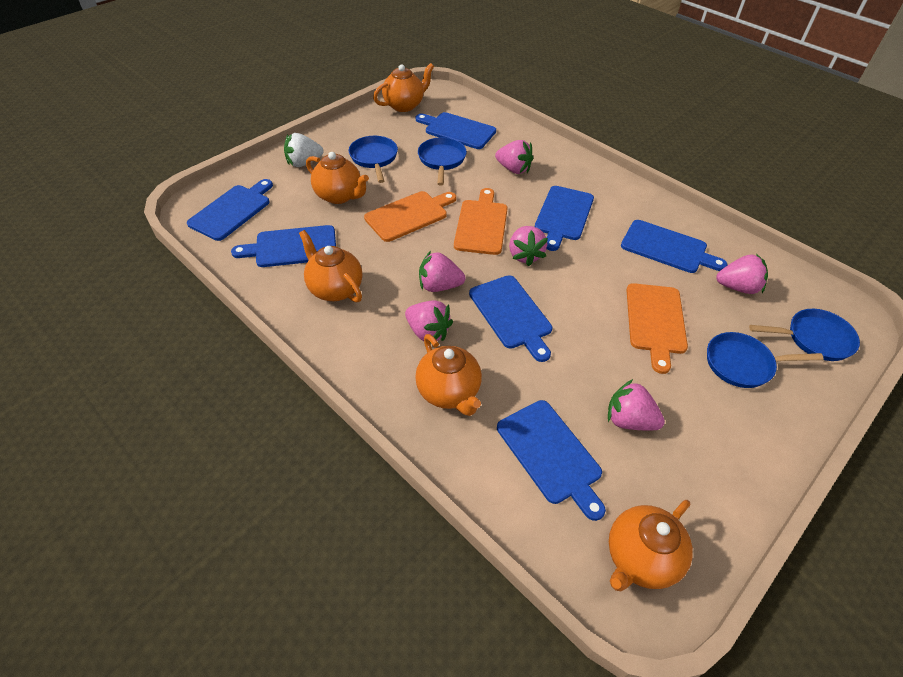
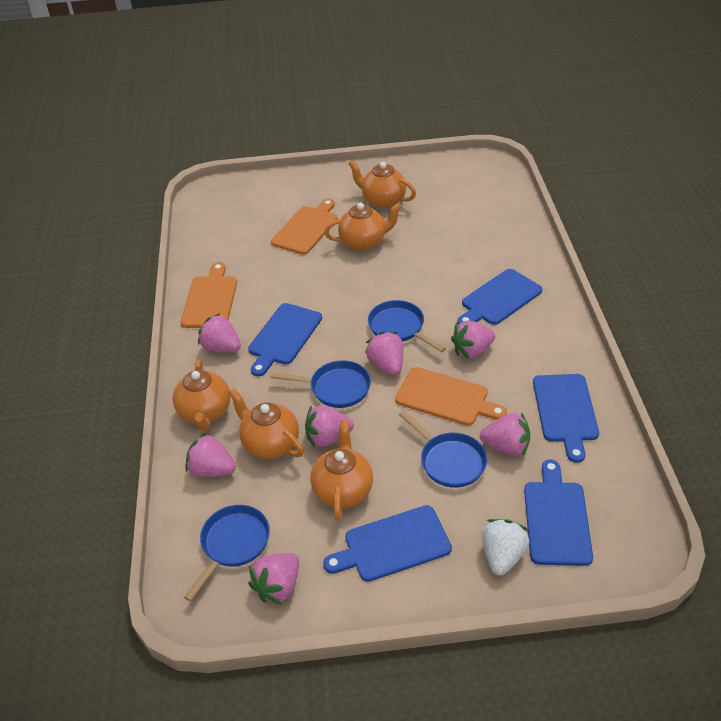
blue cutting board: [187,179,273,241] [231,225,336,267] [416,112,496,149] [469,275,552,362] [497,400,606,521] [535,186,594,251] [621,220,727,273] = 7 -> [248,303,322,377] [323,505,452,582] [457,269,542,325] [524,459,593,566] [533,374,599,463] = 5
pink strawberry: [405,300,453,344] [419,251,466,292] [495,140,533,174] [509,226,548,266] [608,379,665,430] [716,254,768,294] = 6 -> [185,432,236,477] [198,313,241,352] [248,553,299,605] [305,406,354,448] [365,332,403,375] [451,320,495,359] [480,412,530,456] = 7

